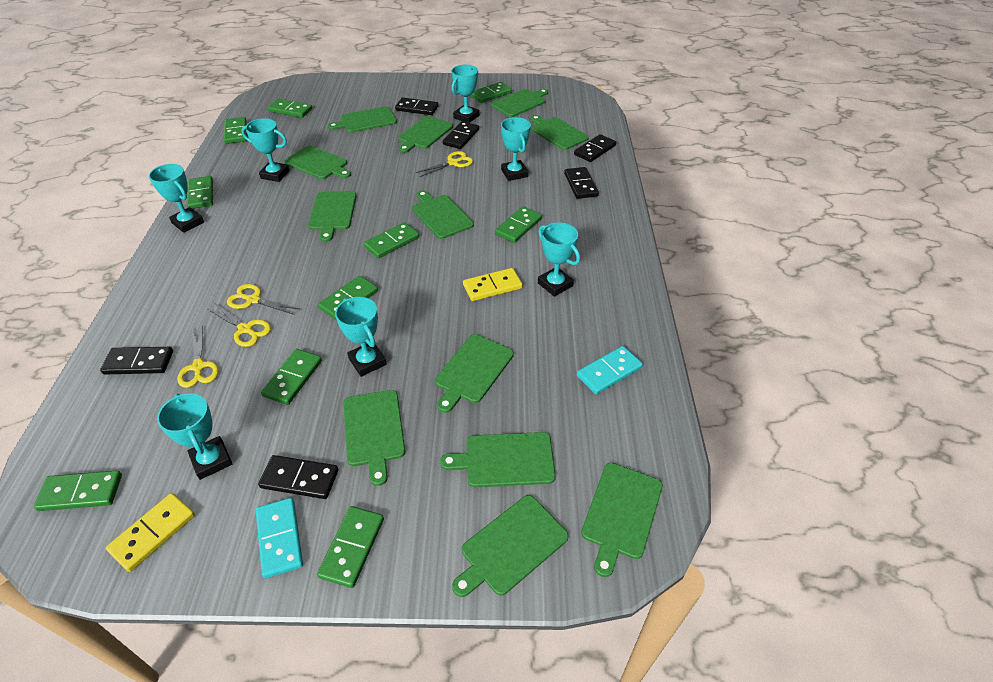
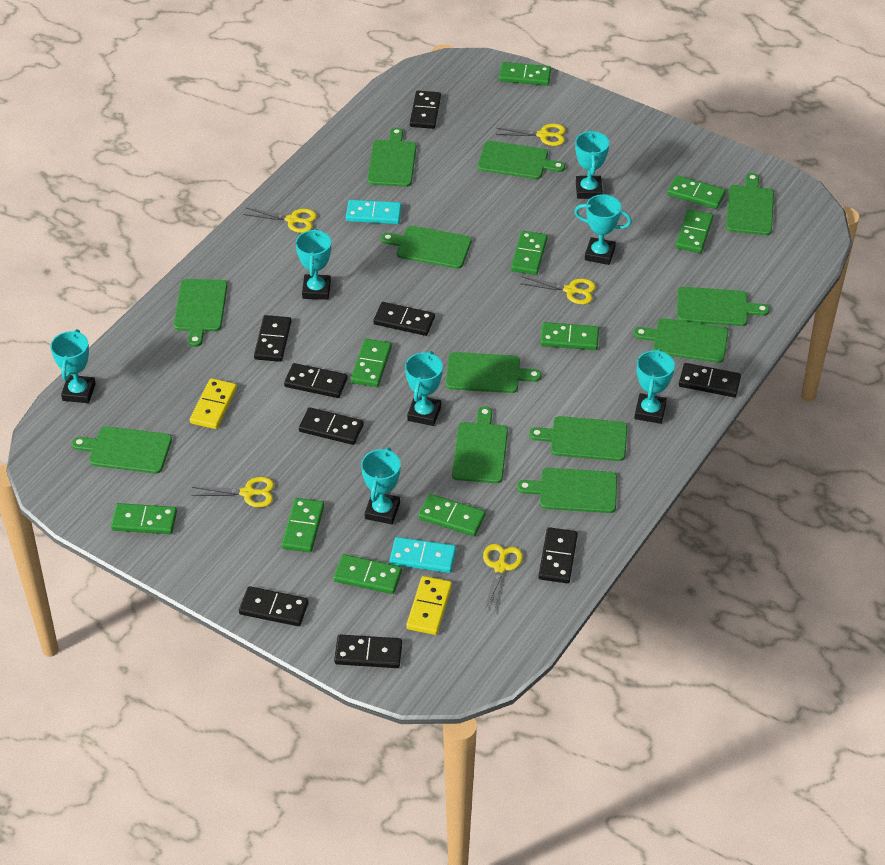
black domino: [100,347,173,374] [258,455,338,499] [395,97,439,115] [443,121,479,149] [564,167,599,199] [574,134,616,162] = 6 -> [239,586,309,626] [254,315,291,362] [284,363,348,398] [299,407,364,445] [334,634,402,668] [373,302,435,336] [410,91,441,129] [538,527,578,583] [679,363,741,397] = 9
yellow scissors: [177,327,219,388] [208,303,271,347] [227,284,299,315] [416,151,473,177] = 4 -> [191,477,274,508] [244,208,317,233] [483,544,523,614] [496,123,566,146] [520,277,596,304] = 5

